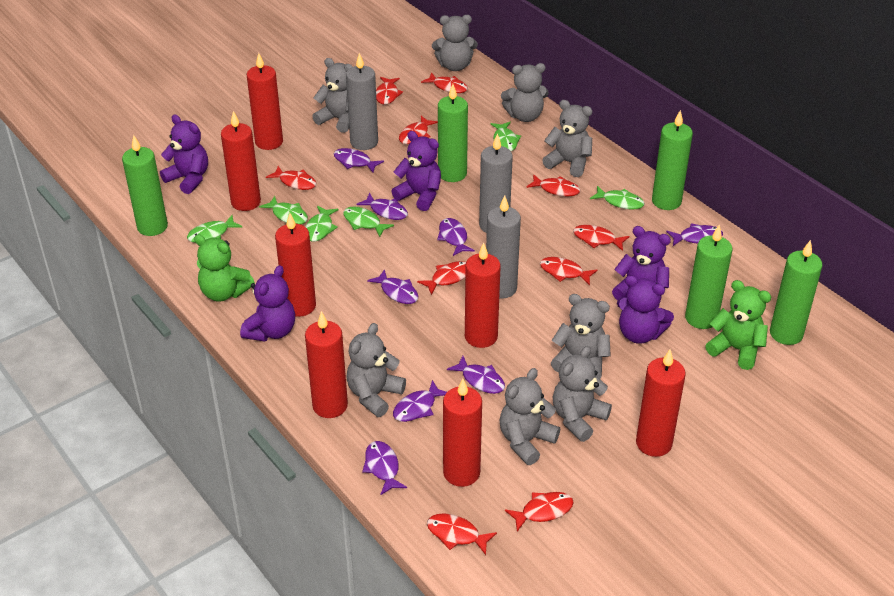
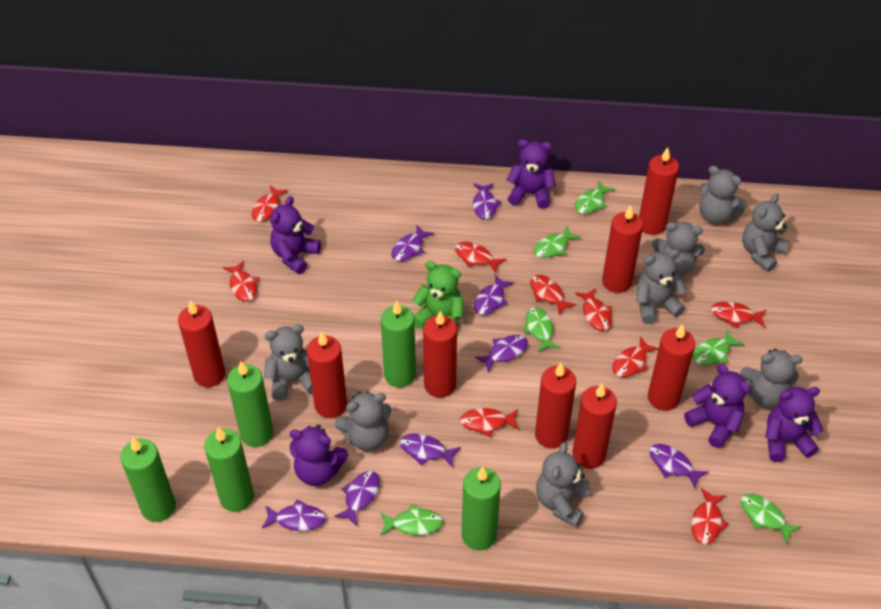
green teddy bear: [194,234,255,302] [705,280,771,370] = 2 -> [412,261,463,329] = 1
grey candle: [346,53,378,150] [479,133,513,233] [486,195,521,299] = 3 -> none = 0
red candle: [221,111,261,211] [247,53,283,150] [275,213,316,317] [305,311,348,418] [443,379,482,487] [465,243,501,348] [636,349,686,457] = 7 -> [178,300,225,387] [307,331,347,418] [423,311,457,398] [535,363,576,449] [572,383,617,469] [602,205,643,293] [639,147,679,235] [648,324,695,411] = 8
red fish: [266,166,317,190] [376,77,403,105] [399,116,438,144] [417,261,466,295] [421,72,468,93] [427,513,497,555] [505,492,574,531] [526,174,580,196] [540,257,597,285] [573,225,629,251] = 10 -> [223,261,259,302] [252,185,288,222] [455,242,506,273] [460,408,520,437] [530,275,576,315] [575,288,612,331] [612,336,659,377] [691,488,729,544] [711,301,766,328] = 9

